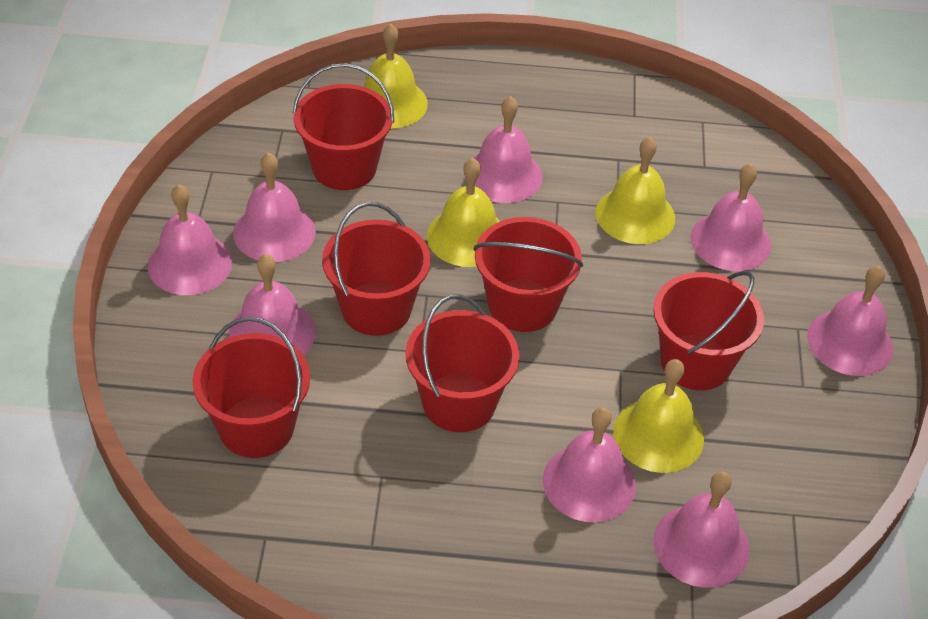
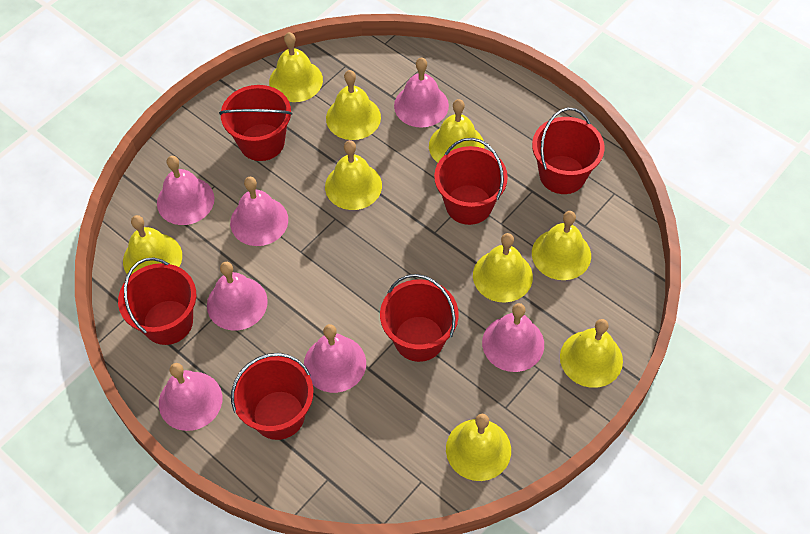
pink bell: [148,184,233,295] [228,254,316,355] [233,152,316,262] [465,96,543,203] [543,407,636,522] [653,471,750,588] [690,163,771,271] [807,266,893,376] = 8 -> [157,156,214,225] [159,363,222,431] [207,262,268,330] [230,177,288,246] [304,324,366,393] [394,57,449,128] [482,303,544,372] = 7
yellow bell: [362,24,428,129] [427,158,500,267] [596,137,675,244] [613,359,704,473] = 4 -> [123,215,182,276] [269,32,323,102] [325,140,382,210] [326,70,381,140] [429,99,485,163] [446,414,511,481] [473,233,533,303] [532,211,591,280] [560,319,623,388] = 9

